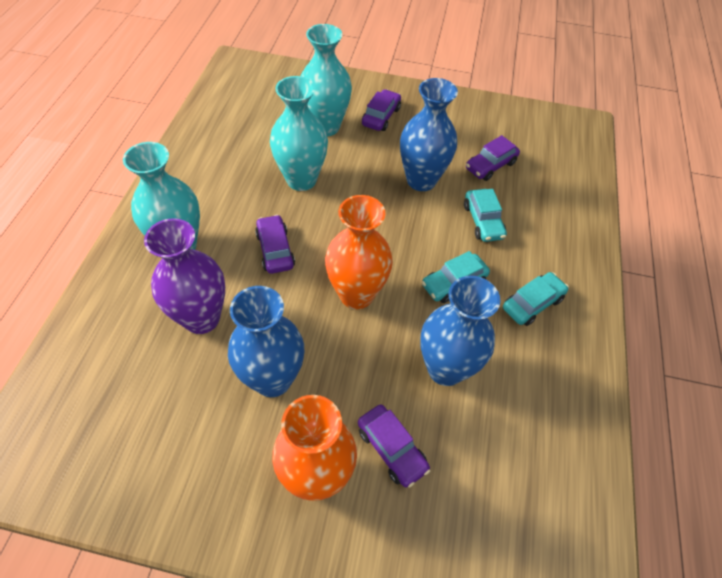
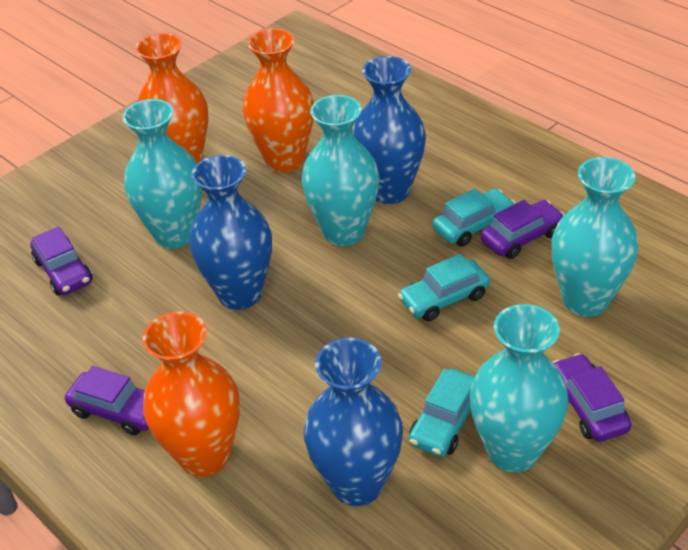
orange vase: [272,395,357,501] [325,195,393,309] = 2 -> [135,33,208,164] [142,311,240,477] [243,28,314,172] = 3
purple vase: [144,218,225,334] = 1 -> none = 0
turquoise vase: [123,142,200,250] [270,76,328,191] [301,24,352,136] = 3 -> [122,99,202,248] [302,95,379,246] [470,304,568,473] [551,157,639,317] = 4

